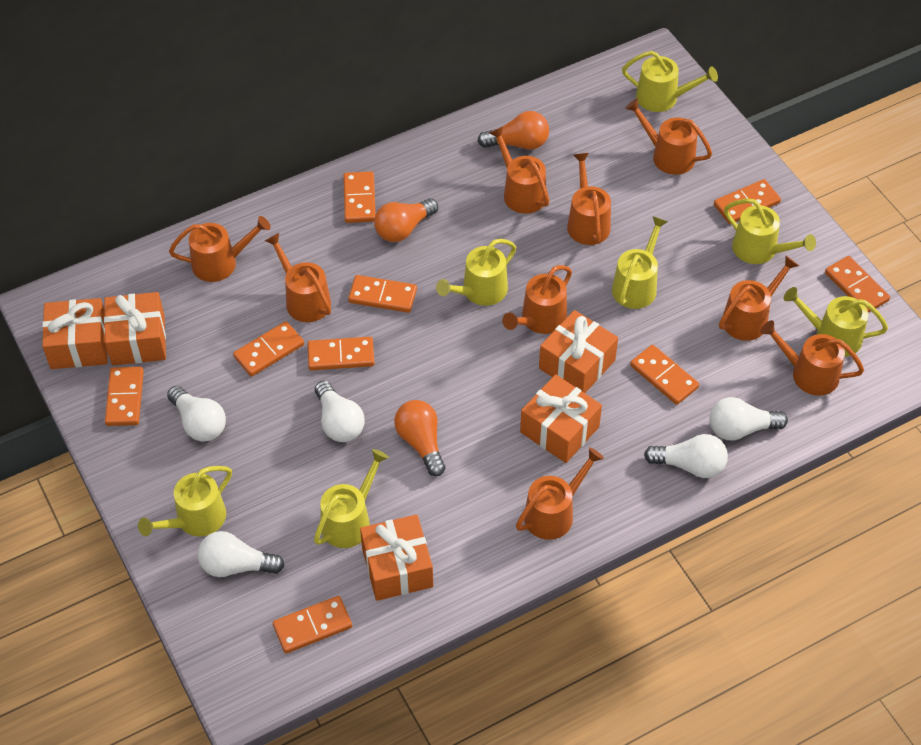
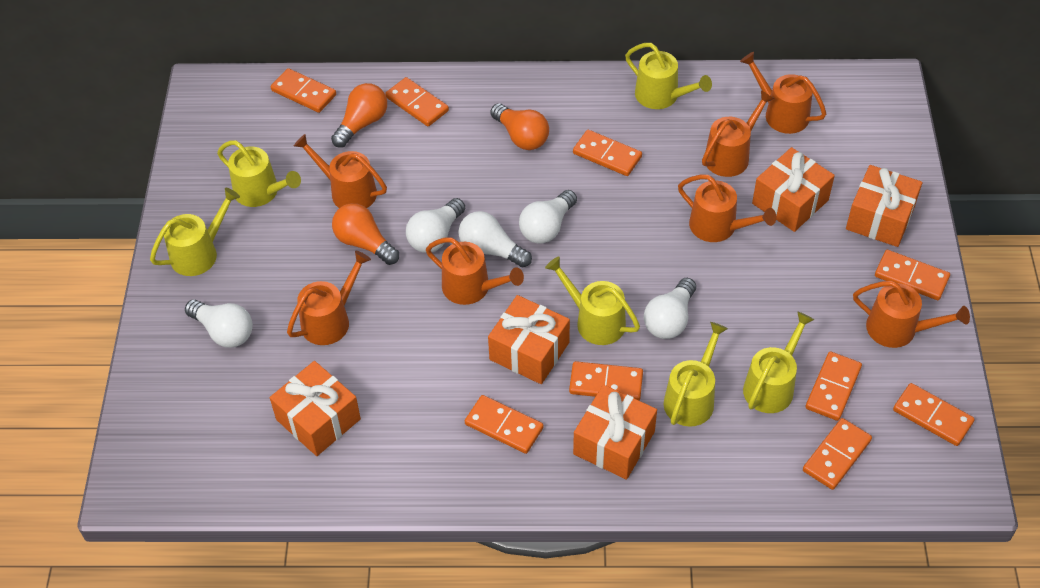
orange watering can: [169,216,271,282] [265,233,331,322] [489,127,550,214] [502,265,572,334] [516,447,604,540] [567,153,611,245] [625,98,712,175] [719,255,799,341] [760,320,864,396] = 9 -> [287,251,371,345] [294,134,387,208] [426,238,524,305] [678,174,776,242] [702,90,775,177] [740,52,826,134] [853,281,970,348] = 7
yellow watering can: [138,466,232,536] [314,449,389,548] [436,239,516,306] [612,216,668,309] [622,51,718,112] [724,199,816,264] [784,287,888,357] = 7 -> [150,188,240,276] [217,140,301,207] [545,257,640,345] [625,43,712,109] [664,322,728,427] [743,311,814,413] = 6

